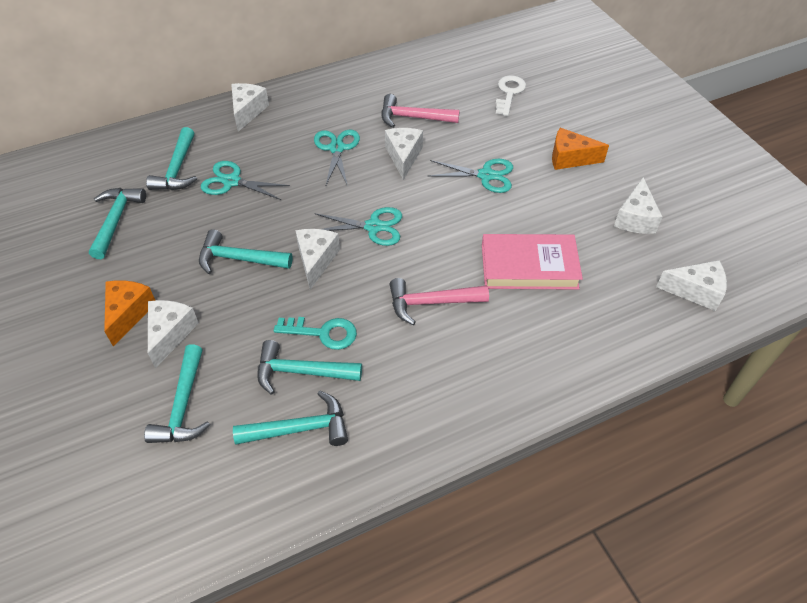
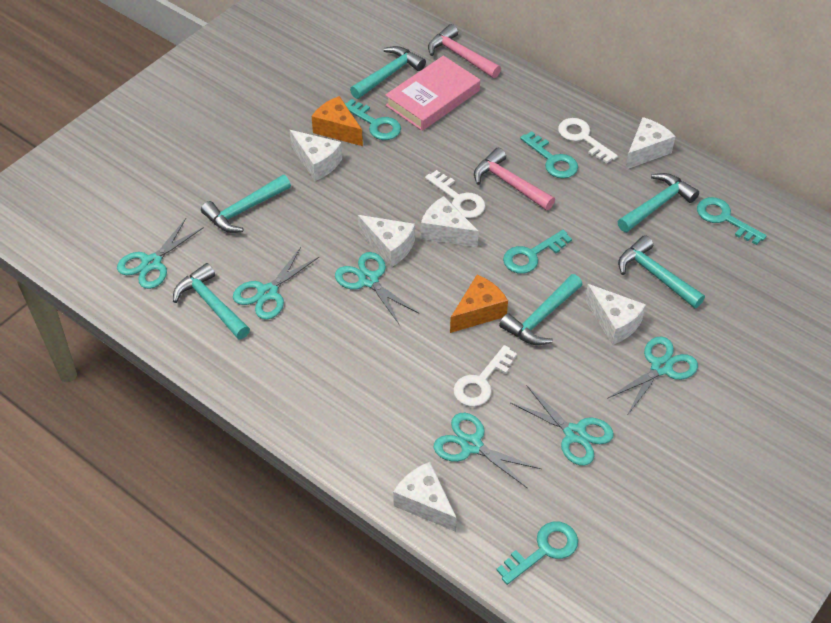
turquoise key: [274,317,357,350] = 1 -> [345,99,401,140] [496,522,578,585] [503,230,572,274] [520,131,578,178] [697,197,767,245] = 5
turquoise scissors: [201,161,290,200] [314,130,360,186] [314,207,402,246] [428,159,513,193] = 4 -> [117,218,204,289] [233,247,319,320] [335,252,418,324] [433,413,541,489] [510,386,614,466] [607,337,698,414] = 6
white key: [496,75,526,116] = 1 -> [425,170,485,218] [453,345,517,407] [558,118,618,163] = 3

